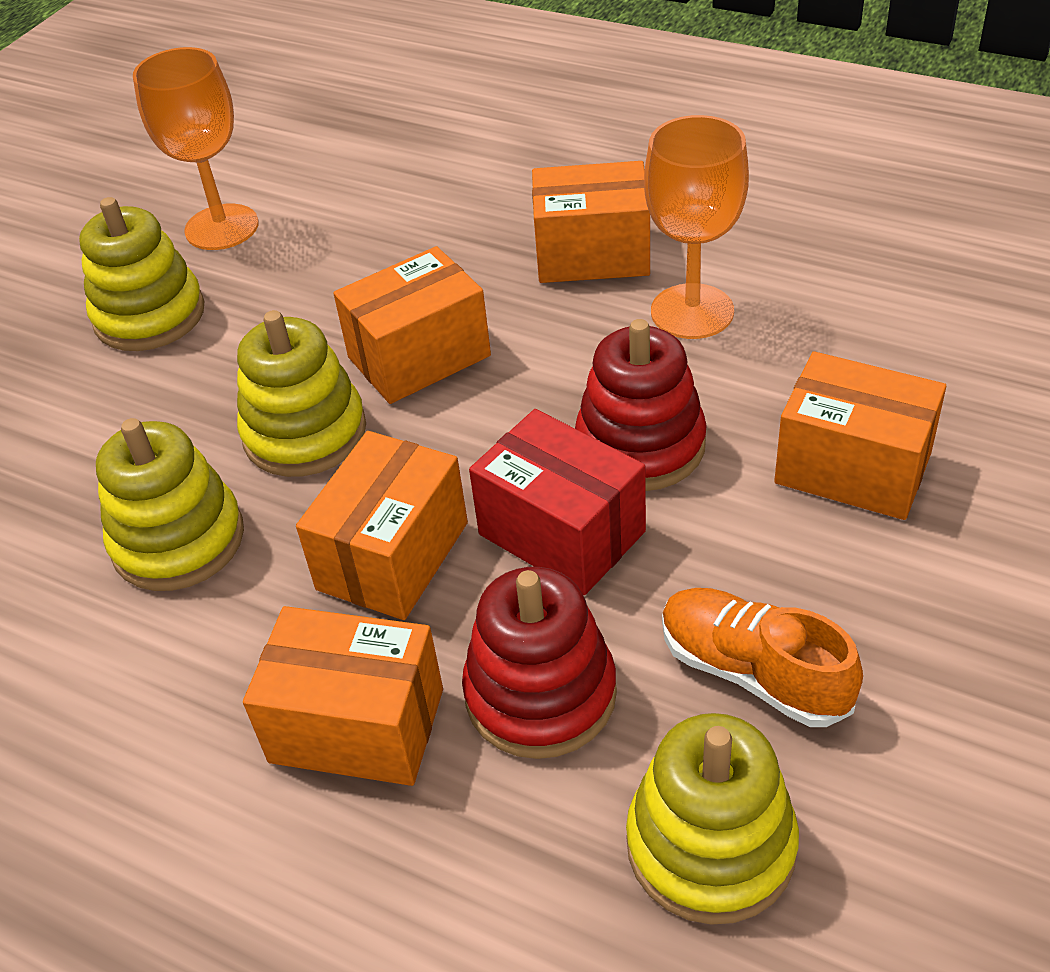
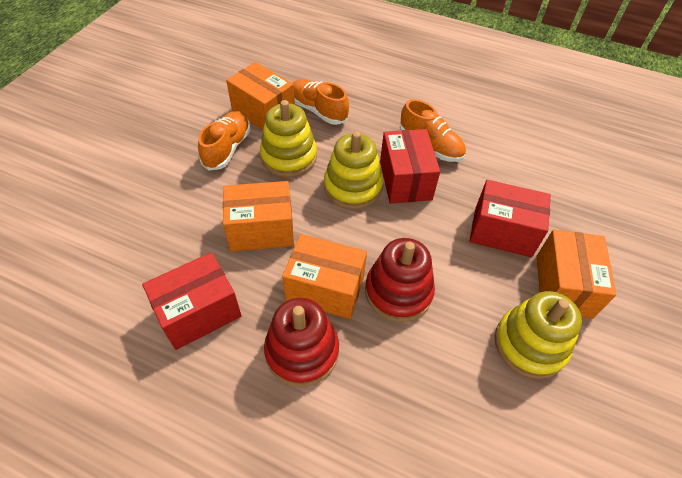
orange box: [243,606,443,786] [296,431,468,620] [333,246,491,404] [532,161,650,283] [774,351,946,520] = 5 -> [223,181,294,252] [226,62,295,130] [282,234,367,319] [536,229,616,319] = 4
orange goblet: [133,47,258,250] [644,115,749,339] = 2 -> none = 0
orange shoe: [662,588,863,727] = 1 -> [198,111,251,171] [293,79,349,125] [400,99,466,162] = 3
red box: [469,409,646,595] = 1 -> [142,252,242,350] [380,129,440,204] [470,180,551,258] = 3
yellow stacking toy: [79,197,204,351] [96,418,244,591] [237,310,366,477] [626,713,799,925] = 4 -> [260,100,317,177] [324,131,383,209] [495,291,582,379] = 3

